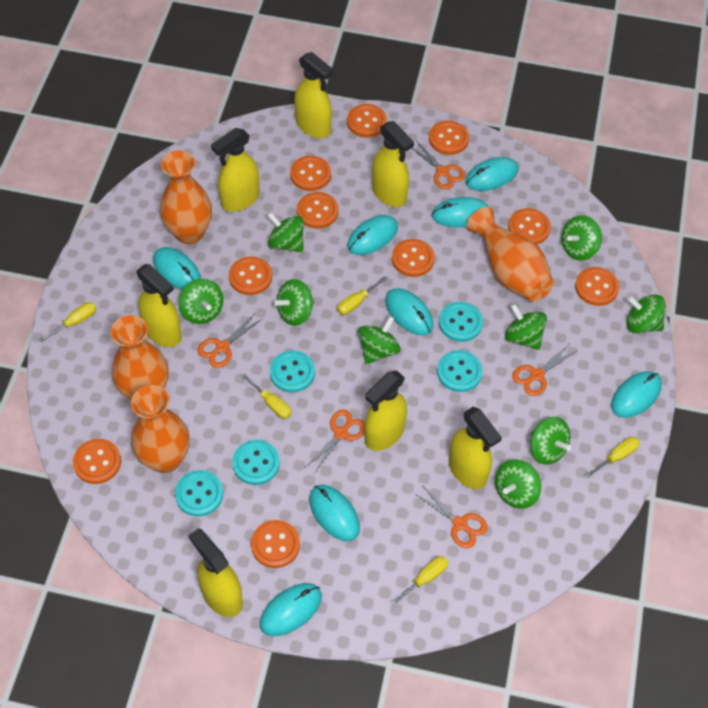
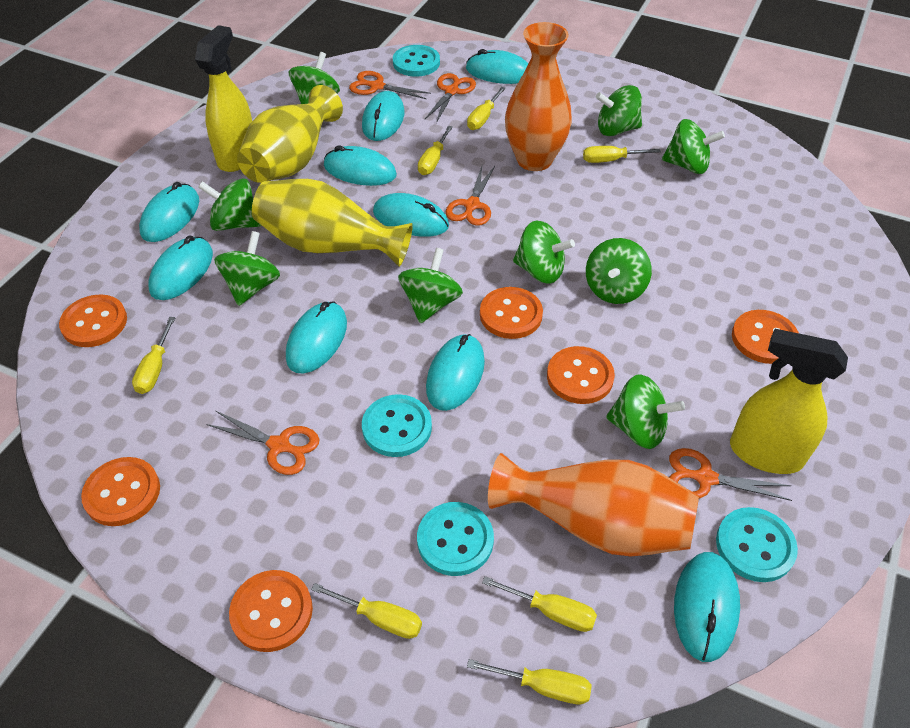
orange button: [73,439,121,484] [229,256,272,295] [251,520,300,568] [290,156,331,191] [297,192,339,229] [347,104,387,138] [392,239,435,277] [429,121,469,155] [508,208,551,245] [575,267,619,306] = 10 -> [59,294,127,347] [81,457,160,526] [229,570,313,652] [480,287,543,339] [547,346,615,404] [732,310,799,364] = 6
orange vase: [111,315,169,400] [131,385,190,473] [160,151,212,244] [467,207,554,301] = 4 -> [488,453,699,556] [505,22,572,171] = 2
turquoise button: [175,470,223,516] [232,440,280,485] [270,350,315,393] [437,350,483,392] [439,302,483,342] = 5 -> [362,394,432,457] [393,45,440,77] [417,502,494,576] [716,507,798,582] = 4
turquoise mouse: [153,247,201,290] [260,583,322,636] [309,485,360,541] [347,215,398,255] [385,288,433,335] [431,197,489,227] [465,157,518,191] [611,371,662,418] = 8 -> [139,182,199,242] [148,235,213,300] [286,302,347,374] [324,145,397,186] [362,91,404,141] [373,193,449,237] [426,334,485,411] [466,49,528,84] [674,552,740,662] = 9
yellow screwdriver: [39,302,96,342] [242,373,292,419] [337,276,388,315] [391,556,448,606] [585,437,640,478] = 5 -> [132,317,175,394] [311,583,422,639] [418,126,453,175] [467,87,506,130] [467,659,592,705] [482,576,597,632] [583,146,661,163] = 7
yellow spray bottle: [136,264,182,347] [188,528,243,617] [211,128,260,212] [294,52,334,138] [364,371,407,451] [372,121,414,207] [449,407,502,489] = 7 -> [195,25,252,172] [730,329,848,474] = 2
yellow vase: none = 0 -> [237,85,343,183] [252,179,413,267] = 2

